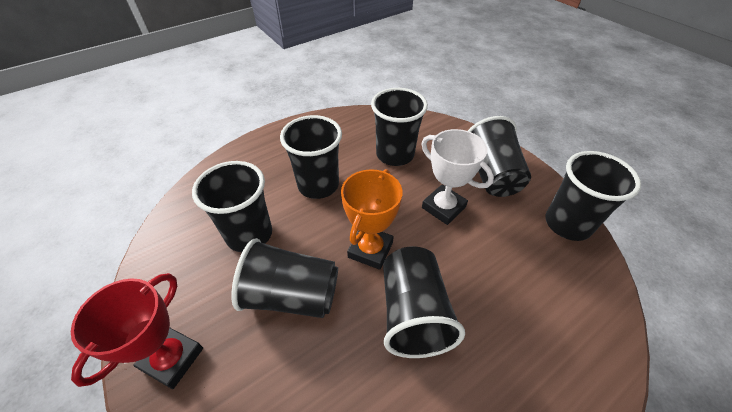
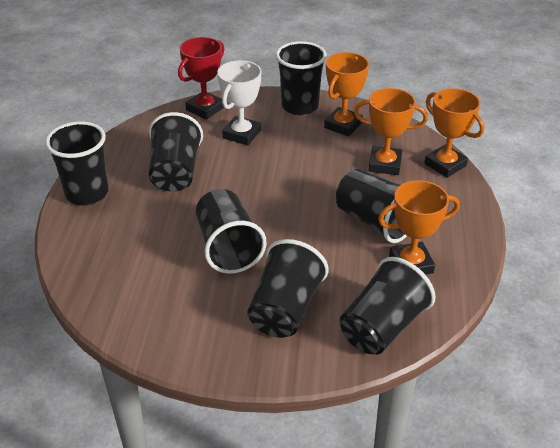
orange trophy: [341,169,402,270] = 1 -> [324,52,369,137] [354,88,428,175] [378,180,460,275] [424,88,484,178] = 4

